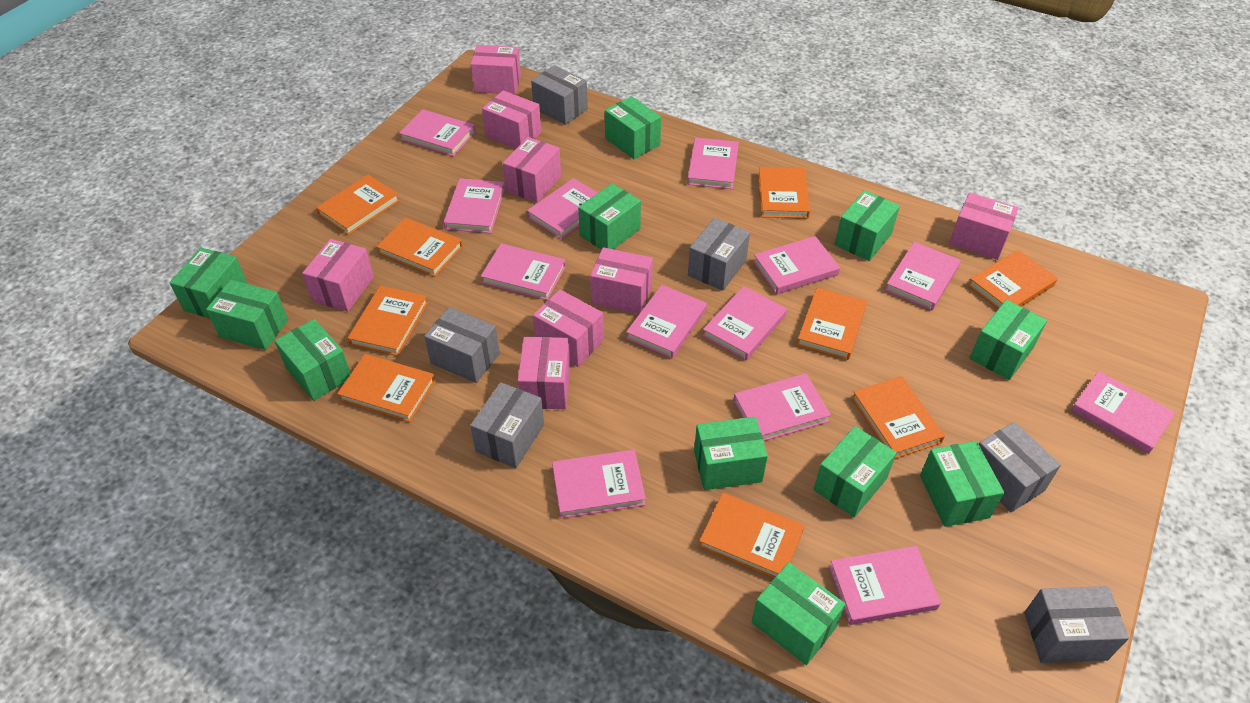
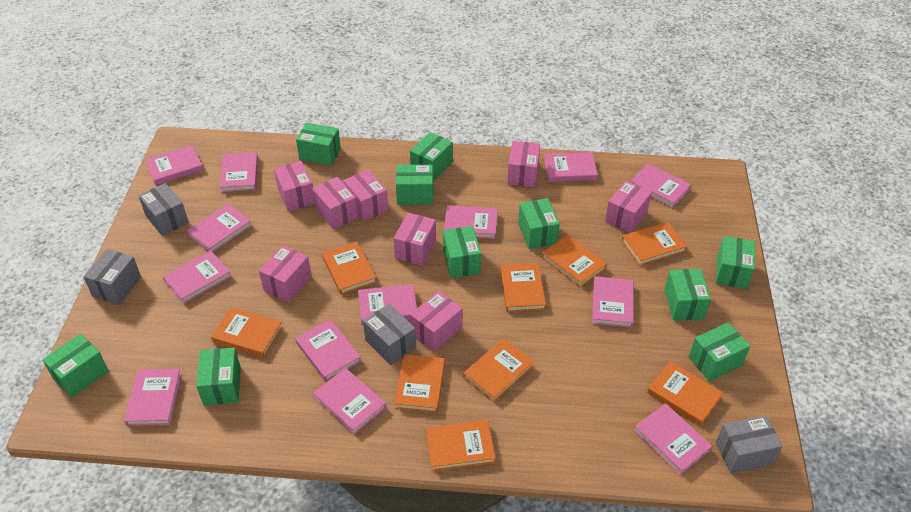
green box: [169,248,248,318] [206,280,288,350] [275,319,351,401] [578,183,641,250] [605,96,661,159] [694,417,768,490] [752,562,846,665] [814,426,897,517] [835,190,900,261] [920,441,1004,527] [970,300,1047,380] = 11 -> [42,334,109,398] [196,348,241,406] [296,123,341,166] [396,165,433,205] [410,132,453,181] [443,226,481,278] [518,198,560,249] [664,269,711,321] [689,322,750,381] [716,236,755,289] = 10
grey box: [424,307,500,383] [470,382,544,468] [531,65,588,125] [688,218,750,291] [979,422,1061,512] [1024,586,1129,663] = 6 -> [83,249,141,305] [139,183,189,236] [363,304,416,365] [716,415,782,474] = 4

